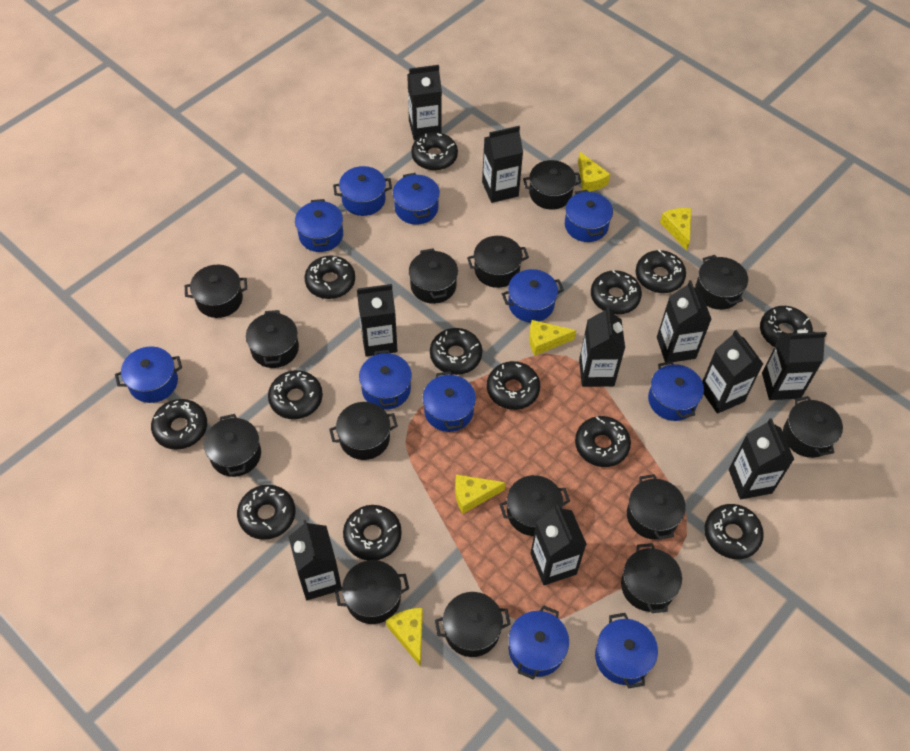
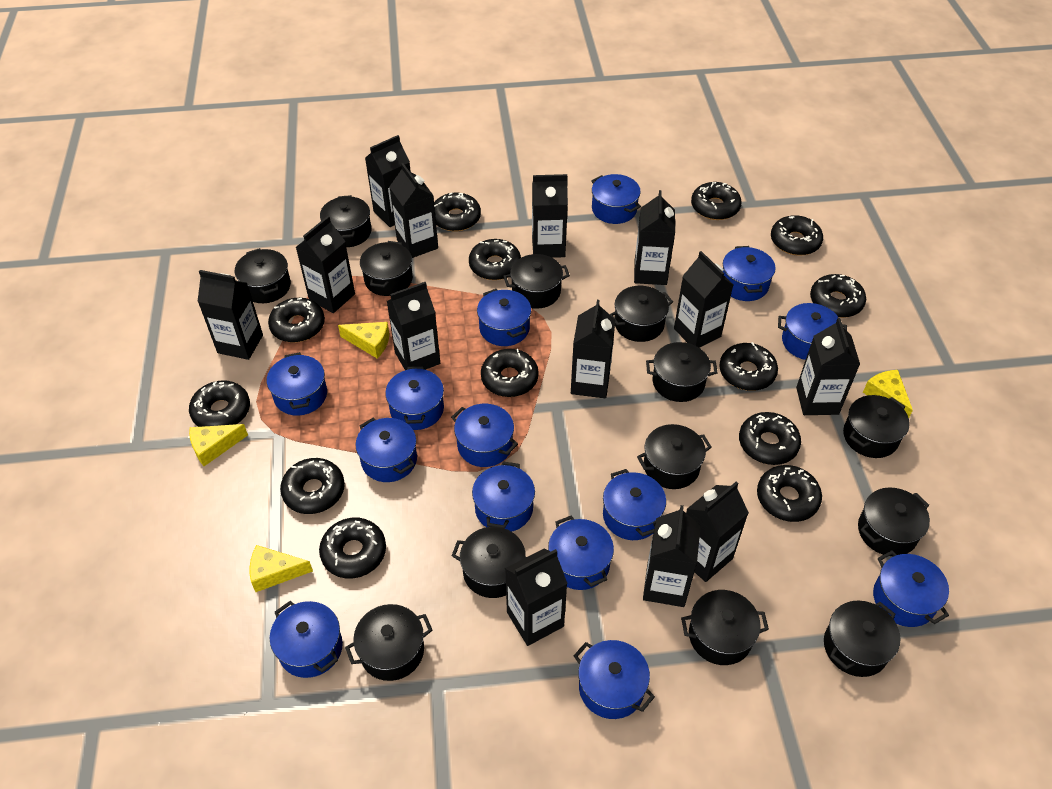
black carton: [288,520,342,600] [357,284,398,357] [407,65,442,140] [482,126,523,203] [530,505,586,585] [579,306,625,387] [657,280,712,362] [702,330,763,414] [729,418,794,499] [762,329,827,400] = 10 -> [197,270,263,360] [296,216,355,313] [365,135,411,227] [387,282,440,370] [389,163,438,258] [505,549,568,646] [532,174,568,258] [571,300,615,398] [634,190,675,285] [643,505,701,607] [674,251,733,348] [686,481,749,582] [796,318,860,415] = 13
black pot: [185,265,247,318] [204,414,261,477] [246,310,299,368] [329,402,398,460] [335,560,409,624] [409,248,458,304] [435,592,511,657] [467,236,529,288] [499,475,570,536] [523,160,582,210] [621,543,682,613] [627,474,686,540] [695,255,748,310] [783,396,843,458] = 14 -> [235,248,291,303] [320,195,372,247] [345,604,432,681] [360,241,413,296] [452,527,526,598] [503,254,570,309] [610,286,673,342] [637,424,712,489] [646,342,718,402] [681,590,769,665] [824,601,901,677] [843,395,910,458] [858,487,930,556] = 13
blue pot: [115,346,182,403] [295,199,343,252] [333,166,392,216] [359,350,412,410] [393,173,440,225] [422,371,476,432] [502,269,564,322] [508,605,569,680] [565,190,613,242] [595,613,658,689] [648,361,704,421] = 11 -> [267,352,327,416] [270,601,343,678] [356,418,417,482] [385,366,444,430] [451,404,518,467] [472,461,535,532] [477,289,531,346] [548,516,614,590] [574,640,655,719] [591,174,641,224] [603,469,666,540] [723,246,776,301] [778,303,847,360] [873,550,949,627] = 14
yellow cheese: [386,608,423,667] [455,474,506,514] [529,320,576,356] [578,152,610,192] [660,208,691,251] = 5 -> [189,424,248,466] [249,545,313,592] [338,322,389,358] [863,370,913,418] = 4

